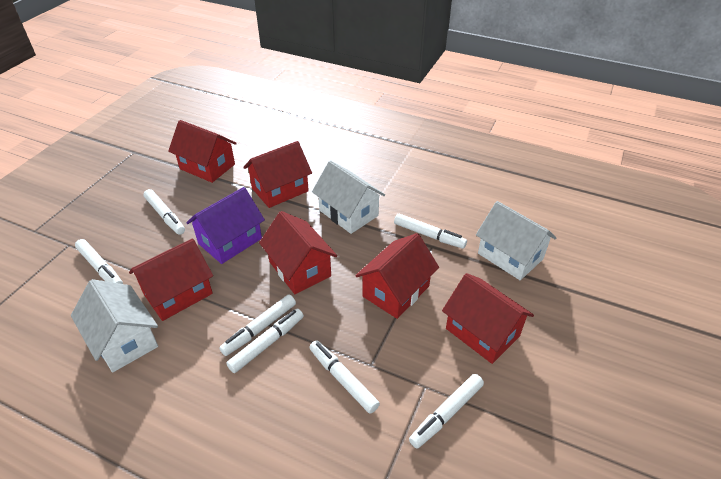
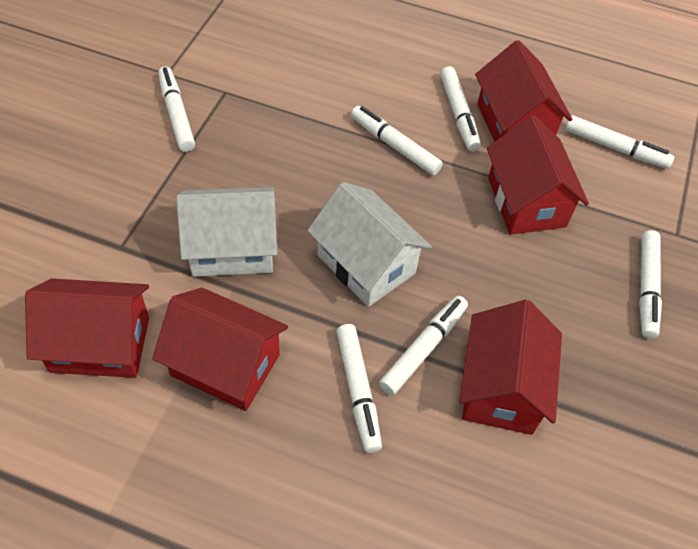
purple house: [186,187,265,264] = 1 -> none = 0
red house: [129,238,213,321] [168,120,237,183] [243,141,312,208] [259,211,337,294] [355,233,439,319] [442,273,534,364] = 6 -> [25,278,149,378] [152,288,288,411] [459,300,562,435] [475,40,572,141] [487,115,589,235] = 5
white house: [71,279,158,372] [312,160,385,234] [476,201,556,280] = 3 -> [176,187,277,277] [307,182,432,307] = 2

